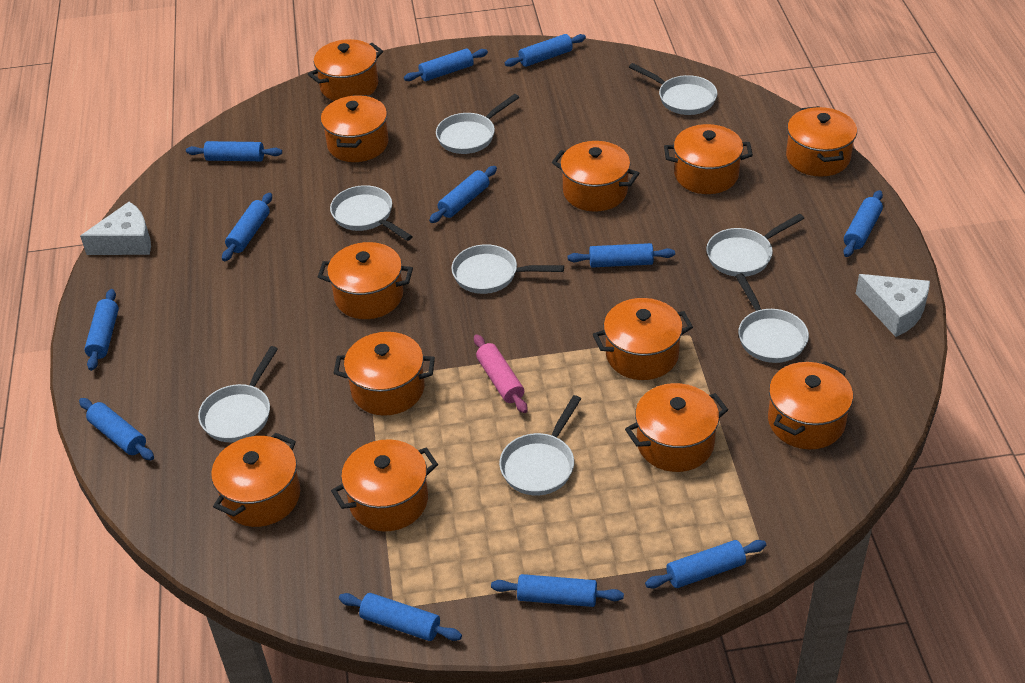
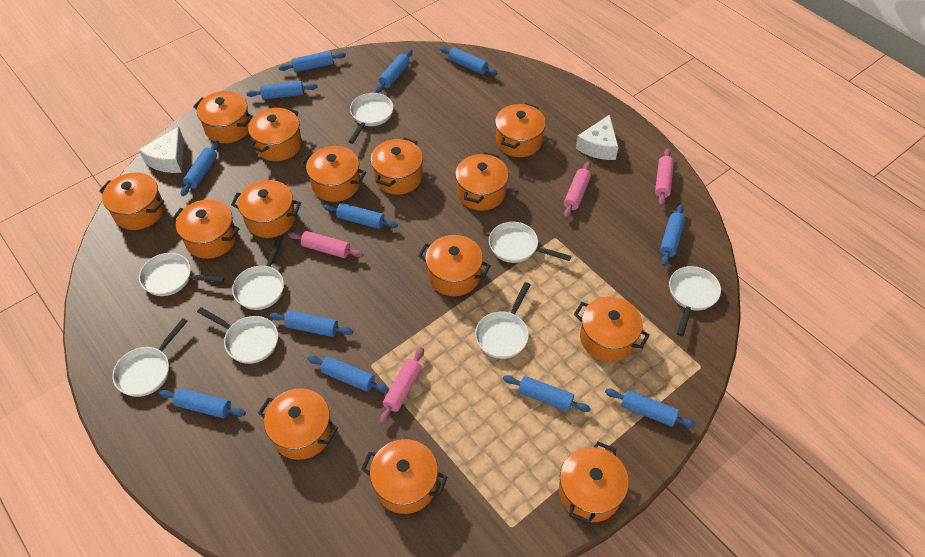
orange pot: [211,432,300,527] [308,39,383,101] [318,242,413,319] [321,95,389,162] [331,439,438,531] [334,332,435,416] [552,141,639,212] [593,298,693,380] [625,383,728,472] [664,124,753,194] [768,361,853,449] [786,106,857,177] = 12 -> [99,172,164,230] [171,199,240,259] [193,91,253,143] [231,180,301,238] [248,107,302,161] [258,388,338,460] [301,146,366,202] [361,439,447,514] [371,137,423,195] [418,235,491,296] [455,152,509,211] [495,103,546,157] [559,442,629,524] [574,296,650,362] = 14
pink rolling pin: [474,334,527,413] = 1 -> [288,231,364,258] [380,348,424,424] [564,162,591,218] [655,149,674,206] = 4

